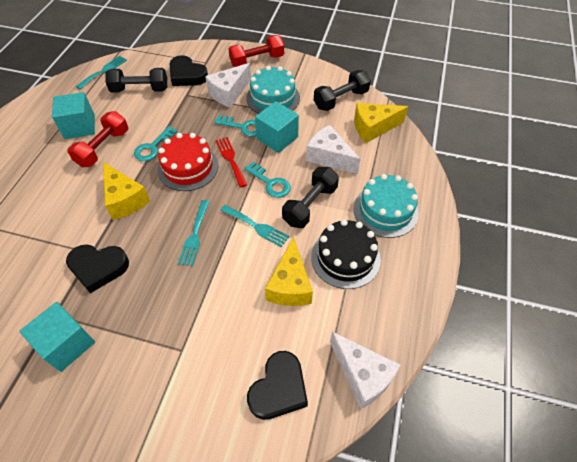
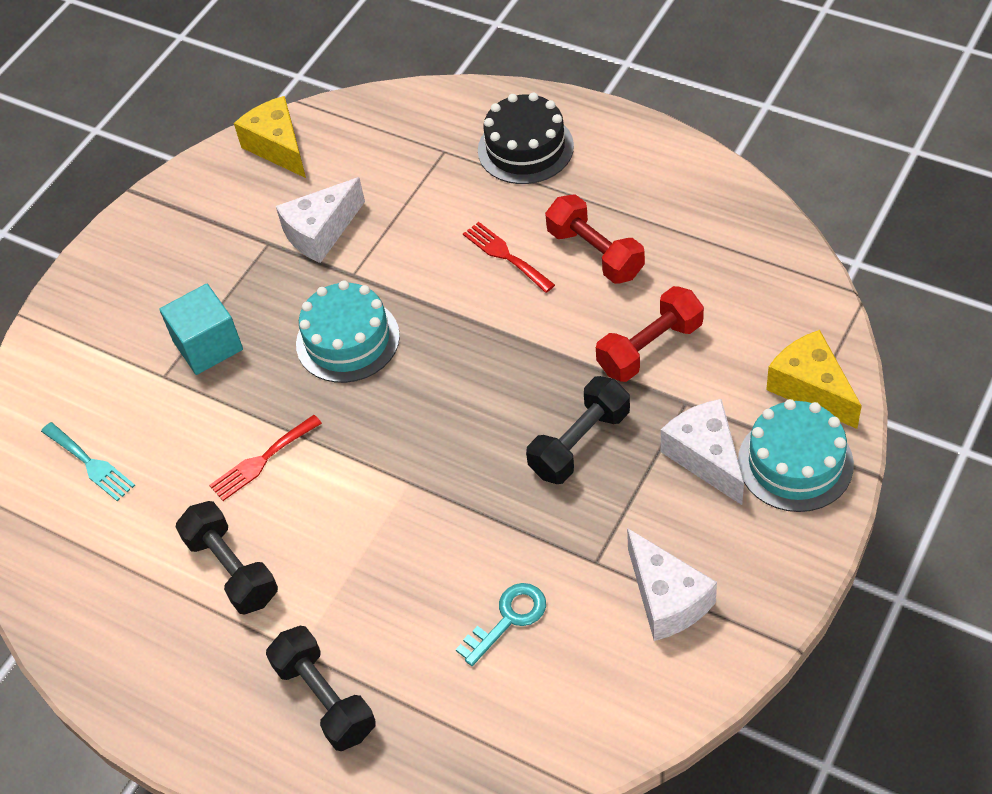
black heart: [66,244,129,293] [170,55,208,86] [247,351,308,420] = 3 -> none = 0
red cake: [157,133,218,191] = 1 -> none = 0
red fork: [215,137,247,188] = 1 -> [209,415,322,501] [463,222,555,293] = 2
turquoise cube: [19,302,95,372] [52,92,95,139] [255,101,299,153] = 3 -> [159,284,243,375] = 1
turquoise fork: [76,56,127,89] [178,200,210,266] [220,205,289,247] = 3 -> [41,422,135,501] = 1
turquoise key: [134,126,178,161] [214,115,256,137] [244,162,291,198] = 3 -> [456,583,546,666] = 1
yellow cheese: [103,162,150,220] [265,237,313,306] [354,103,408,143] = 3 -> [234,96,306,178] [766,330,862,429] = 2

